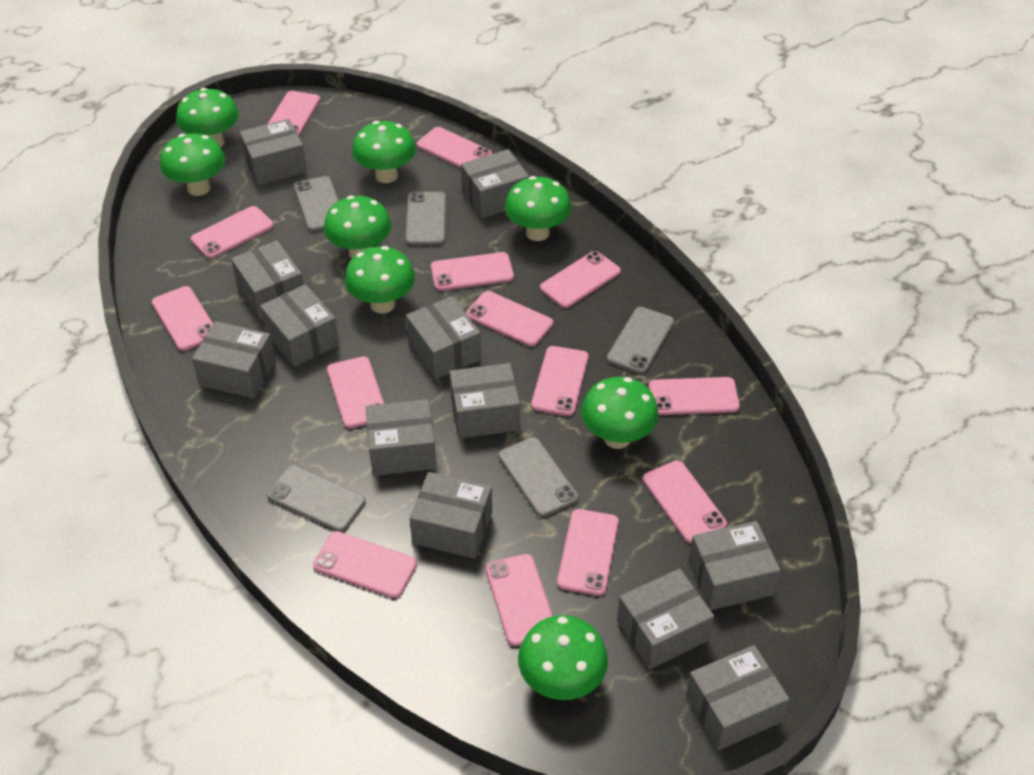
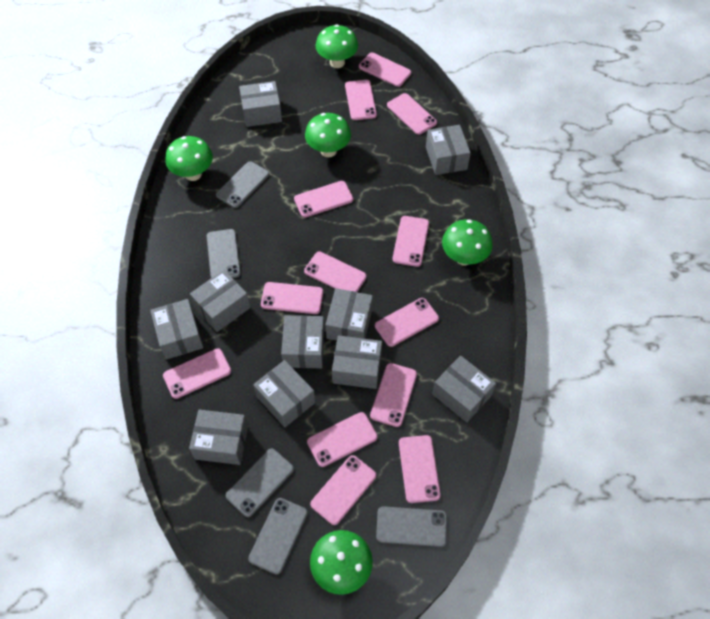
green mushroom: [160,133,225,196] [176,88,239,147] [324,196,391,258] [345,246,415,314] [352,121,416,183] [505,176,571,241] [518,615,608,700] [581,377,659,449] = 8 -> [165,136,213,181] [305,113,351,157] [310,530,373,595] [315,24,358,68] [442,219,493,266] = 5
grey box: [192,321,276,398] [231,240,304,319] [240,119,307,185] [260,284,339,367] [366,399,436,476] [406,296,481,379] [409,472,492,559] [449,363,520,439] [461,149,529,219] [617,568,714,670] [686,645,789,751] [688,521,780,610] = 12 -> [150,299,203,360] [189,410,248,465] [190,270,250,332] [239,81,282,127] [253,360,315,427] [281,315,325,369] [326,288,373,341] [332,336,382,389] [426,125,471,175] [432,355,496,422] = 10
pink phone: [152,286,213,351] [191,206,274,259] [268,91,320,136] [313,531,417,599] [327,357,384,429] [417,127,492,168] [431,252,514,291] [466,291,553,347] [486,554,553,647] [531,346,589,416] [540,251,621,308] [557,509,619,596] [643,461,727,543] [649,377,740,415] = 14 -> [163,348,231,399] [261,282,323,314] [294,181,353,218] [304,251,367,292] [307,412,377,467] [310,455,376,525] [345,80,377,120] [359,53,411,87] [370,363,417,427] [375,298,439,347] [387,93,437,135] [392,216,429,267] [399,435,441,503] = 13

